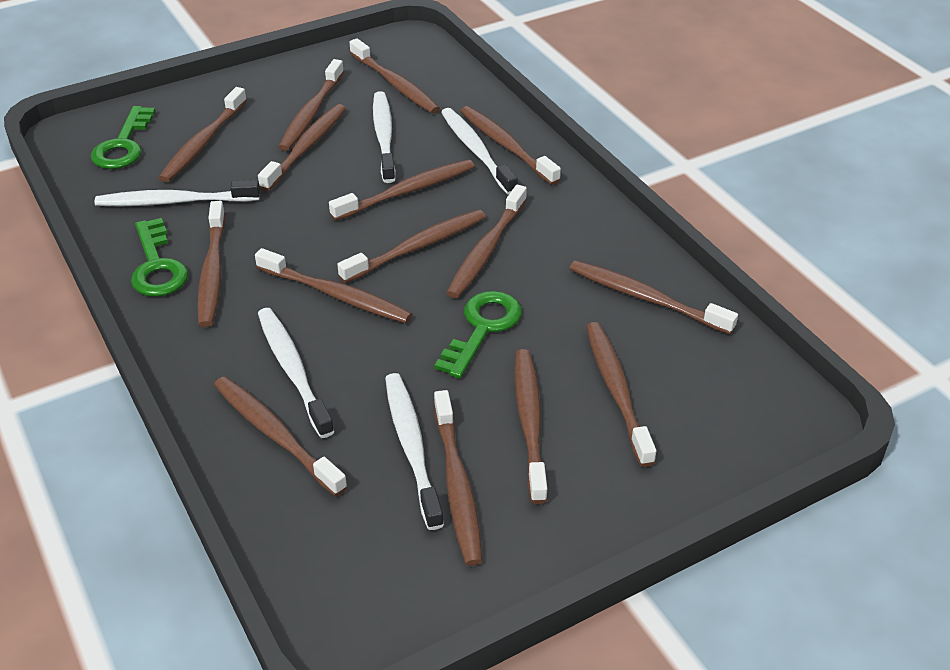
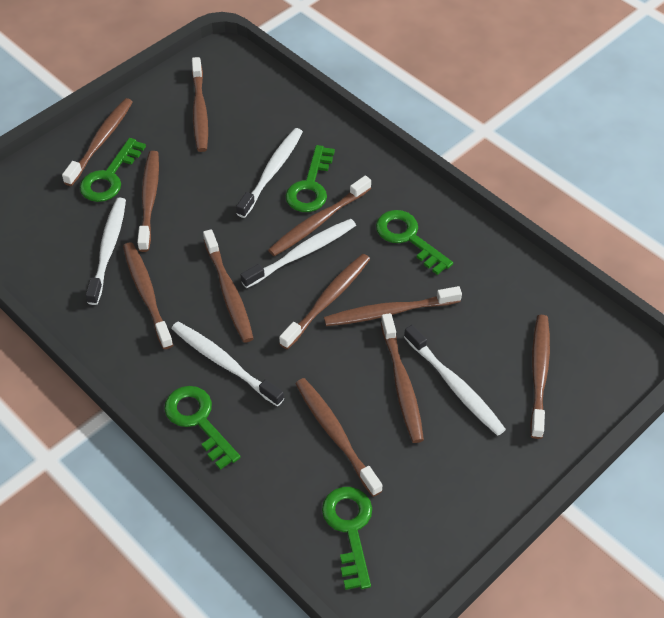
brown toothbrush: [158,87,247,182] [197,201,225,327] [214,376,348,496] [255,248,412,323] [258,104,346,191] [278,59,344,151] [329,159,475,221] [337,210,486,283] [350,38,440,114] [434,390,483,566] [446,185,527,298] [460,106,561,185] [514,349,547,504] [569,260,738,334] [586,322,656,467] = 15 -> [62,98,133,186] [123,242,173,349] [137,151,159,252] [192,57,208,152] [203,229,254,343] [268,176,371,256] [279,254,370,349] [295,378,383,497] [324,286,462,326] [381,313,424,443] [530,315,550,439] = 11
green key: [91,106,156,169] [131,218,188,297] [434,291,522,379] = 3 -> [80,138,146,202] [164,386,241,470] [286,145,335,212] [322,487,372,590] [376,210,453,275] = 5

